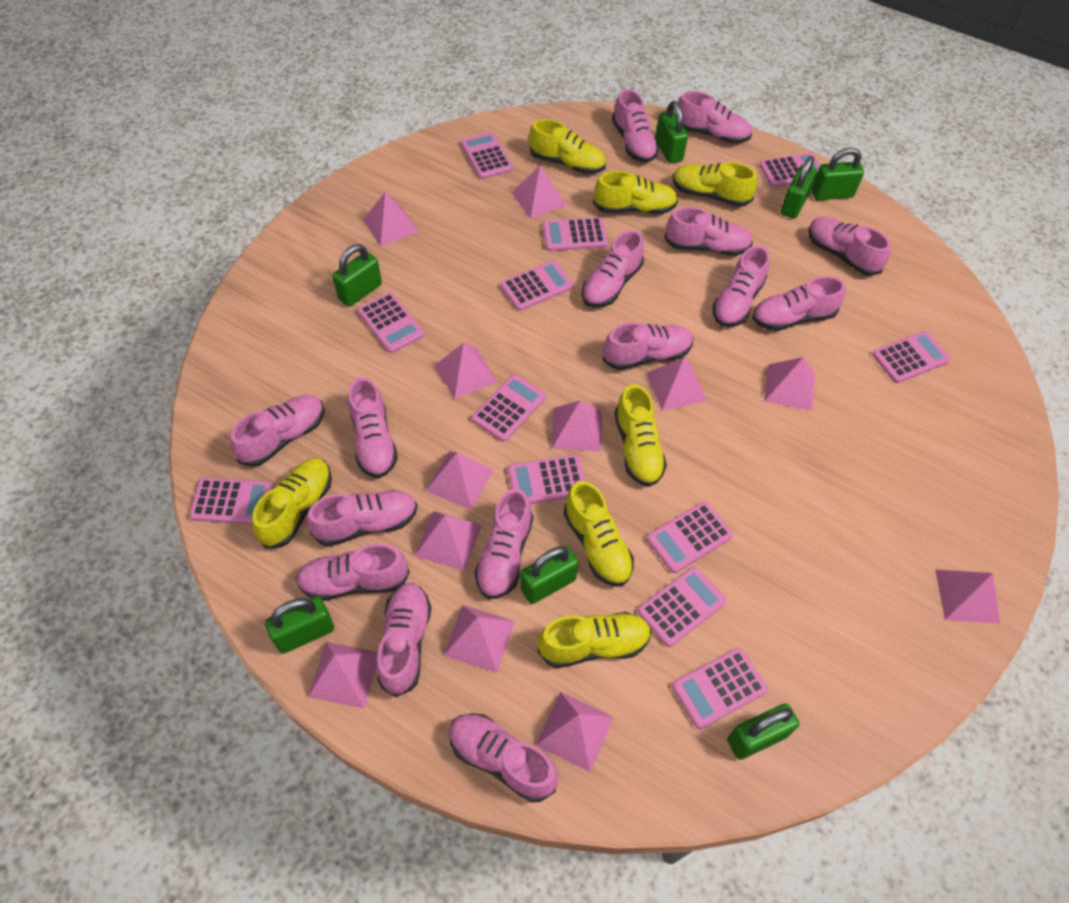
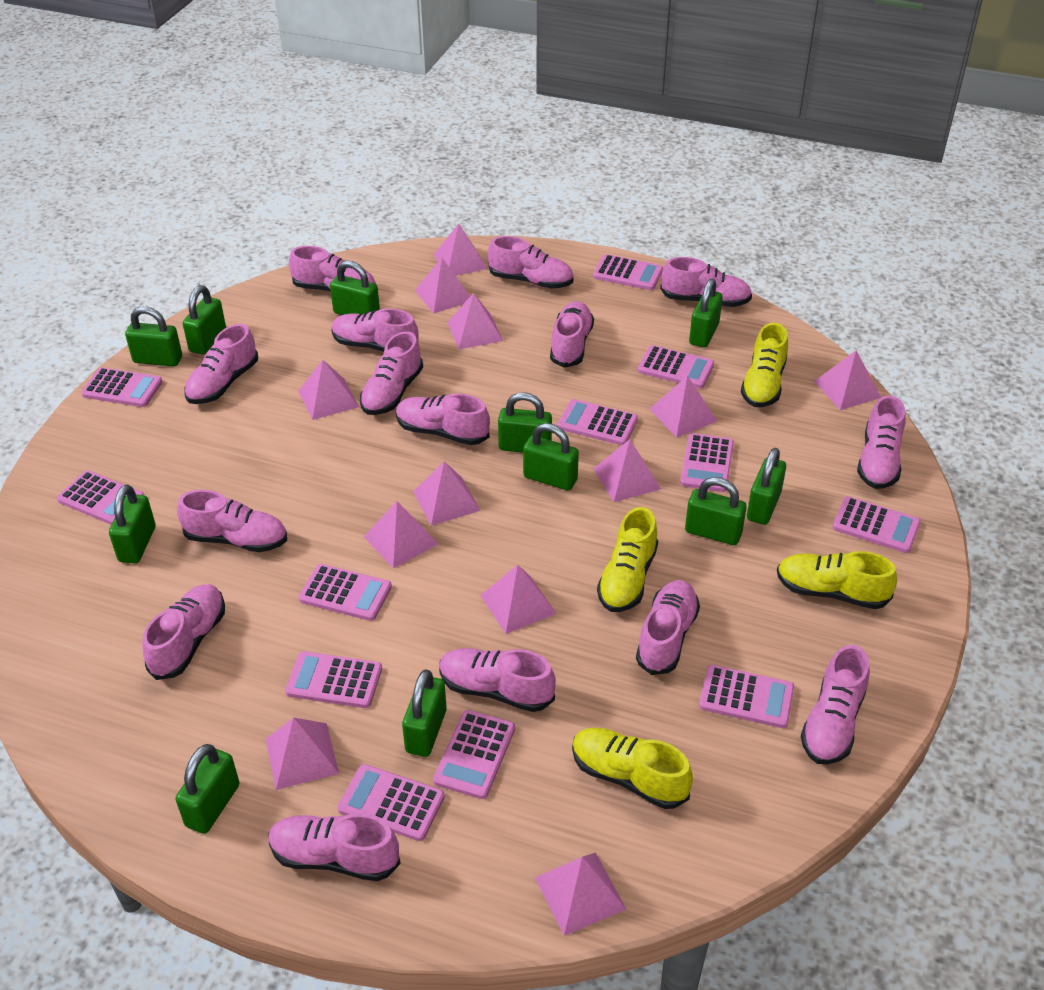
green padlock: [265,597,334,654] [332,244,382,307] [520,546,579,604] [655,101,688,163] [727,704,799,760] [781,156,817,219] [812,148,864,200] = 7 -> [109,485,156,563] [125,306,182,366] [175,744,240,834] [182,285,226,355] [330,261,380,315] [402,669,447,757] [498,392,552,453] [523,423,579,491] [685,477,747,545] [689,278,723,347] [747,448,786,525] = 11
yellow shoe: [253,458,332,548] [529,119,606,174] [538,612,652,668] [564,481,634,586] [593,171,678,214] [614,384,667,487] [673,162,757,207] = 7 -> [572,728,693,809] [597,507,658,612] [741,323,788,407] [777,551,897,609] = 4

